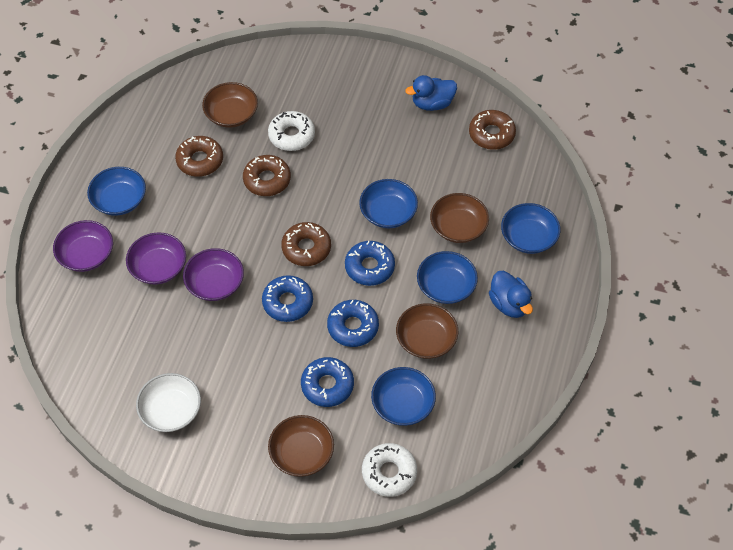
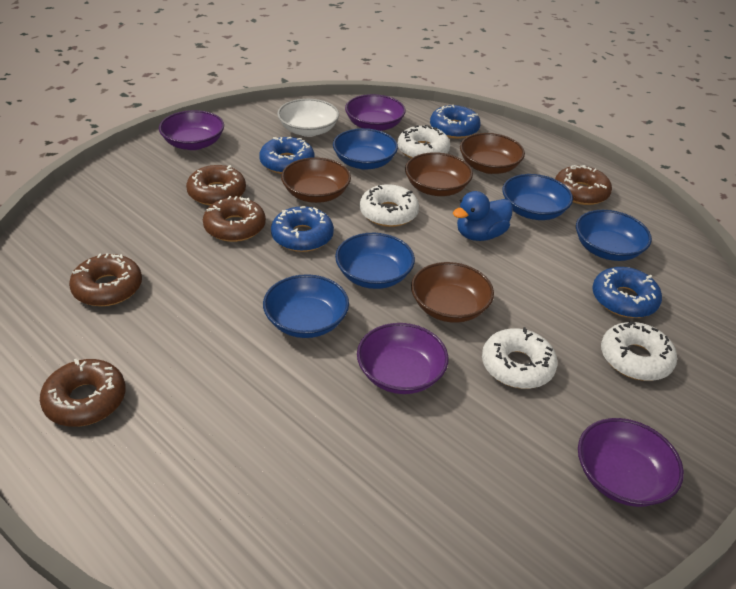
blue duck: [405,75,457,111] [489,271,533,318] = 2 -> [453,191,513,241] = 1
brown donut: [175,136,223,177] [243,155,291,196] [281,222,331,266] [469,110,516,150] = 4 -> [40,359,126,427] [69,253,142,306] [186,165,246,206] [203,196,266,242] [555,165,612,205] = 5
purple bowl: [53,220,113,272] [126,232,186,284] [183,248,244,301] = 3 -> [159,110,224,150] [345,94,406,131] [357,323,449,394] [578,418,684,507] = 4
white donut: [268,111,315,151] [362,443,417,497] = 2 -> [360,184,419,227] [397,125,450,158] [482,327,557,389] [601,321,677,381] = 4

